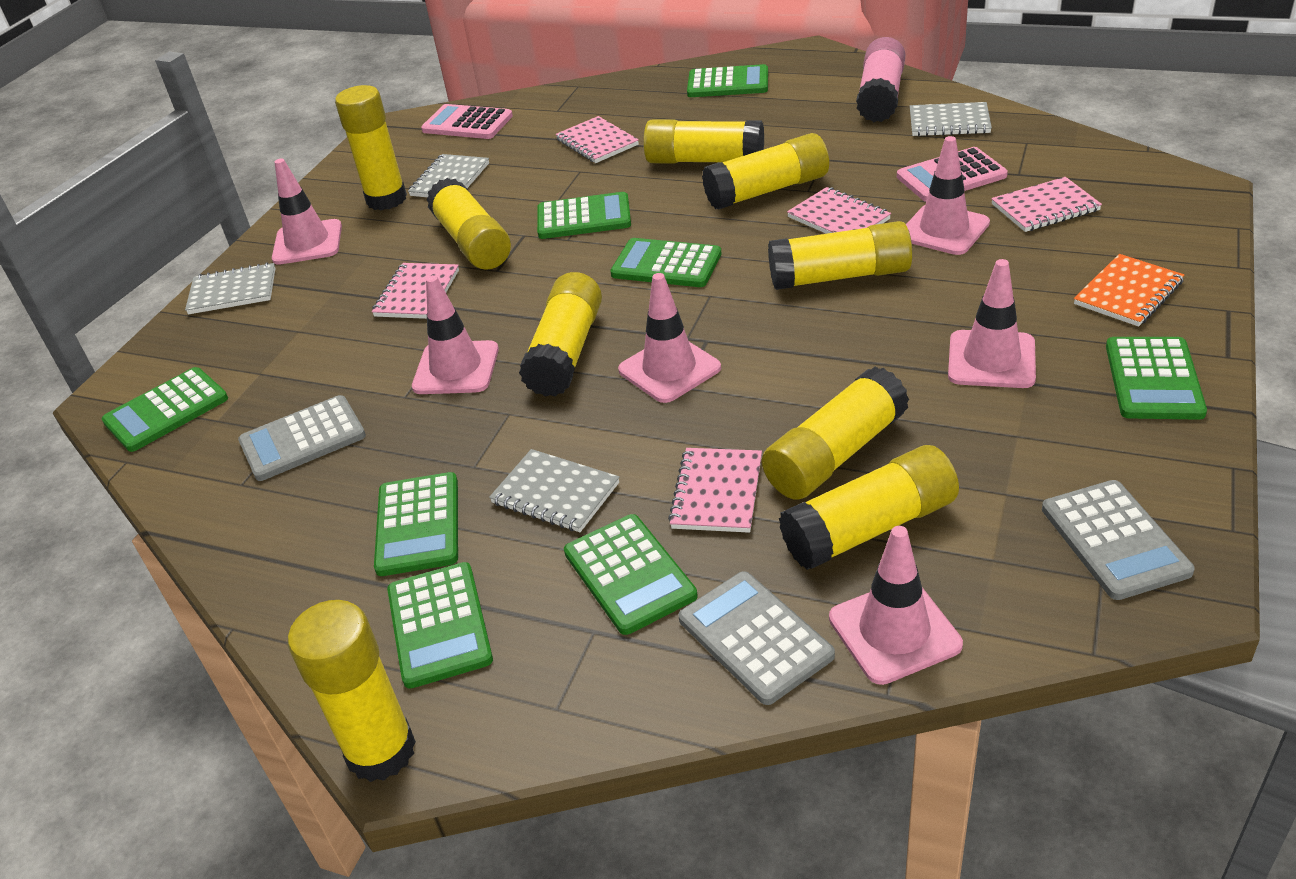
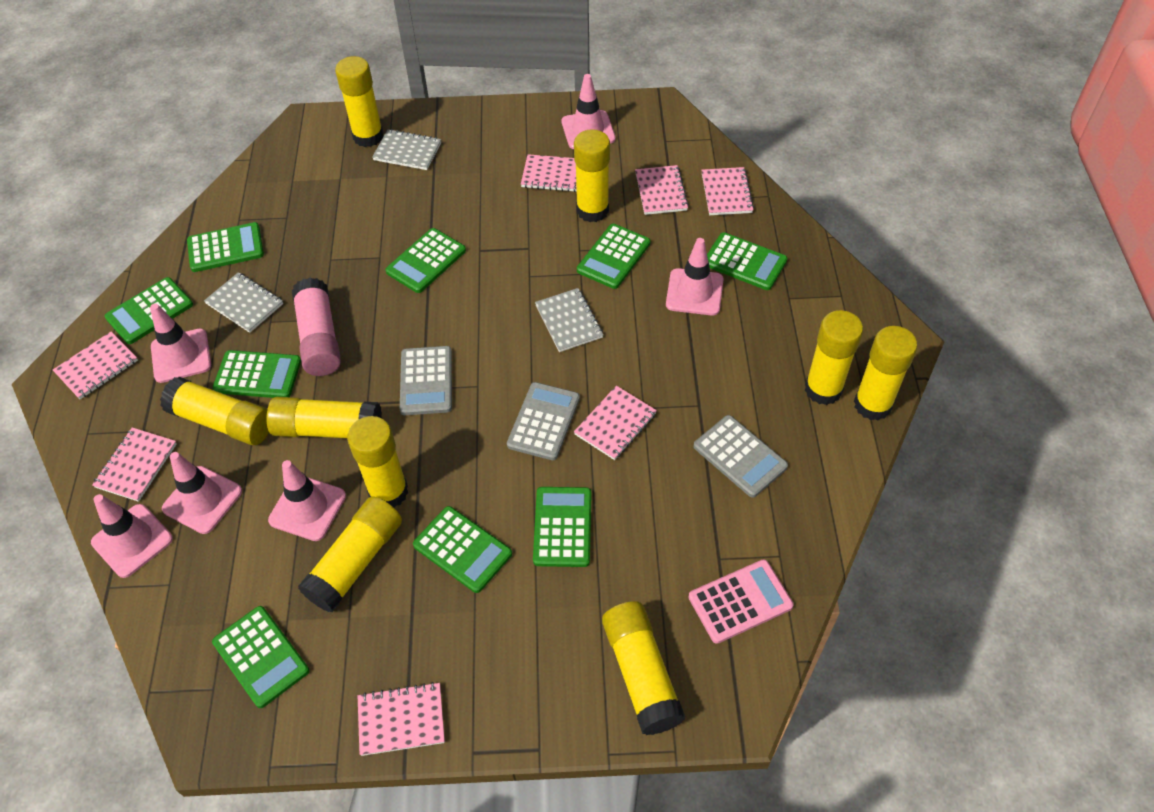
green calculator: [102,367,228,452] [374,472,458,576] [387,562,493,689] [537,192,631,239] [564,514,698,635] [610,238,722,287] [687,64,768,97] [1106,337,1207,420] = 8 -> [104,277,193,344] [187,222,264,272] [212,606,309,708] [213,350,301,398] [385,228,466,293] [413,506,512,593] [533,487,591,567] [577,224,650,289] [707,232,787,290] = 9
grey notebook: [185,262,276,314] [408,154,489,197] [489,449,619,532] [910,102,992,136] = 4 -> [204,272,283,333] [372,129,441,170] [535,288,603,352] = 3
orange notebook: [1074,254,1184,327] = 1 -> none = 0
pink calculator: [421,104,513,139] [897,147,1008,202] = 2 -> [688,559,794,644] = 1
pink notebook: [372,263,459,319] [555,116,639,163] [668,448,762,533] [787,187,891,234] [991,177,1102,232] = 5 -> [53,332,138,399] [92,427,177,502] [358,682,445,756] [521,154,577,192] [574,386,657,460] [635,165,689,215] [701,167,754,215] = 7

